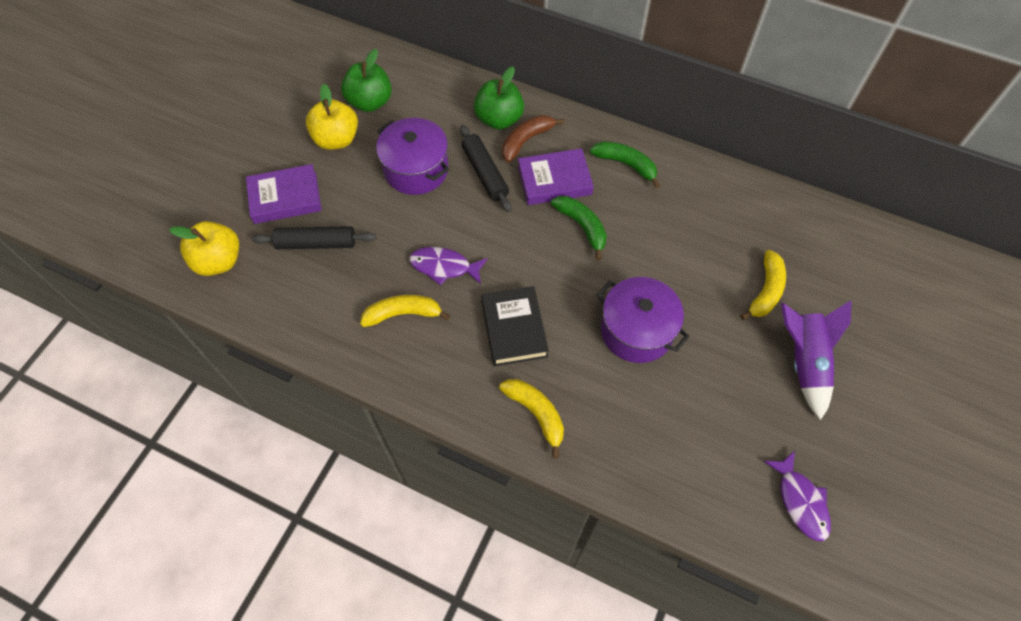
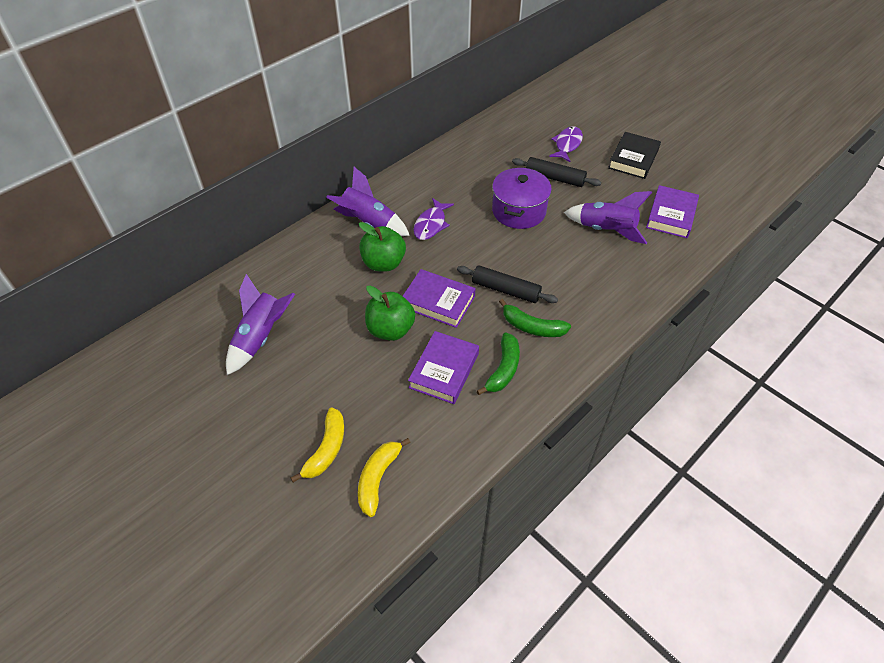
brown banana: [502,115,564,162] = 1 -> none = 0
purple book: [246,164,322,224] [518,148,594,205] = 2 -> [403,269,476,328] [408,331,479,404] [646,185,699,238] = 3
purple pot: [376,118,449,195] [597,277,690,363] = 2 -> [492,167,552,229] = 1
purple rocket: [781,300,852,420] = 1 -> [226,274,295,375] [326,167,410,236] [564,191,652,244] = 3
yellow apple: [169,221,239,276] [306,84,358,150] = 2 -> none = 0
yellow banana: [360,295,450,327] [499,379,564,458] [740,250,786,320] = 3 -> [290,407,344,482] [358,438,411,517] = 2

